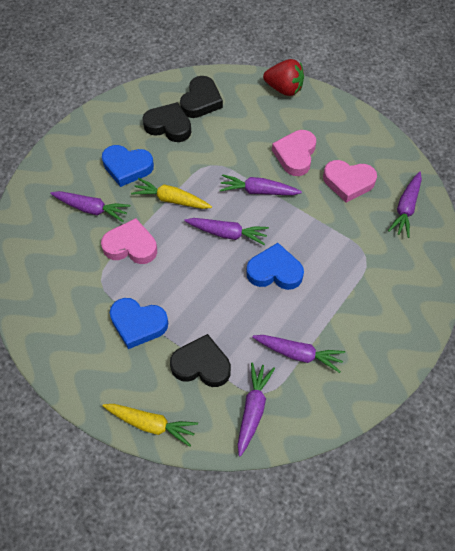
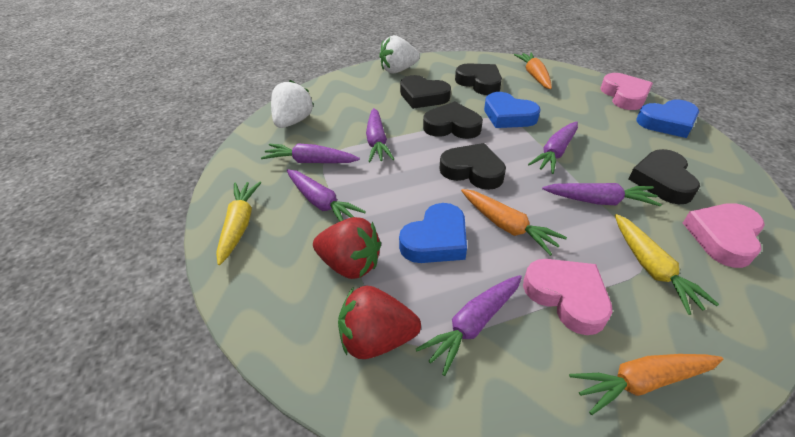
black heart: [142,102,191,142] [170,334,231,387] [180,76,223,118] = 3 -> [400,75,451,109] [423,101,483,139] [439,143,506,190] [455,63,502,95] [629,149,700,204] = 5
orange carrot: none = 0 -> [461,189,567,256] [514,52,552,89] [569,354,723,415] = 3
red strawberry: [263,59,304,96] = 1 -> [313,217,381,279] [338,286,421,359] = 2
white strawberry: none = 0 -> [271,80,314,128] [379,35,420,73] = 2

